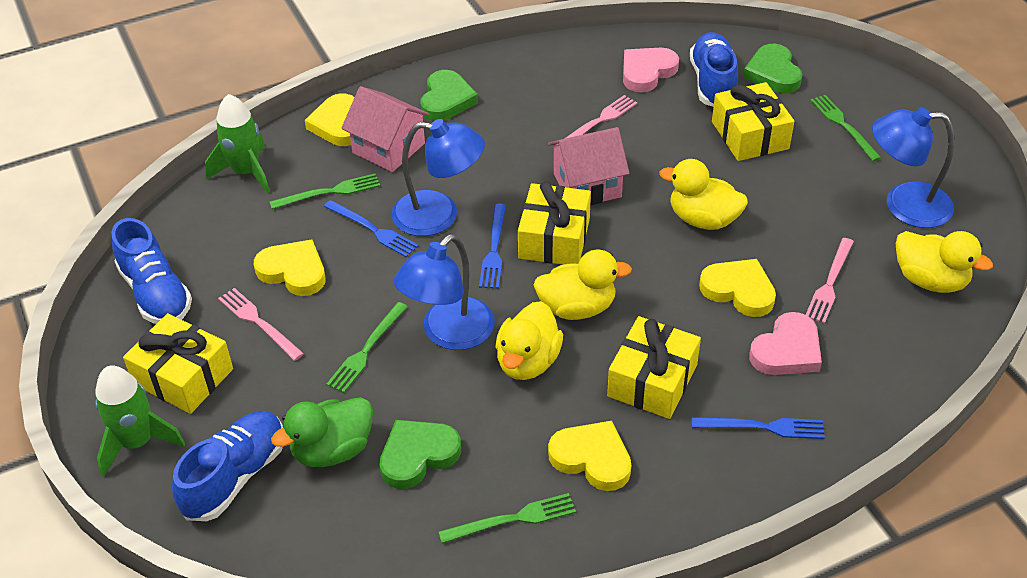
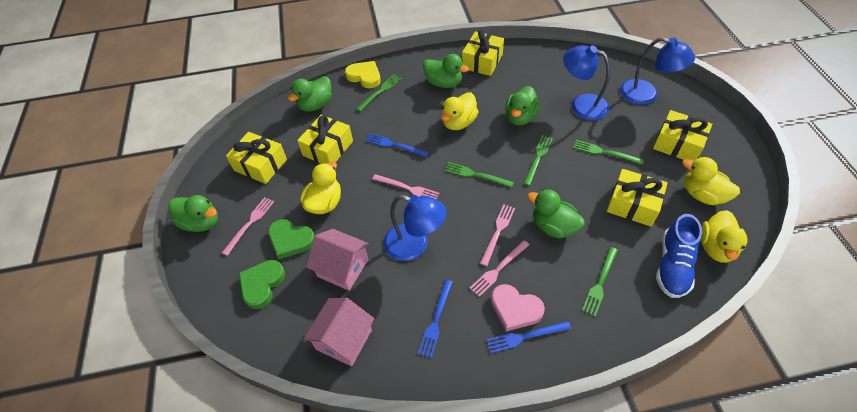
blue shoe: [111,218,192,324] [172,411,283,521] [690,32,738,107] = 3 -> [656,214,702,298] = 1
green duck: [271,397,373,467] = 1 -> [168,195,218,232] [288,76,332,112] [423,54,469,88] [505,86,540,126] [527,189,585,239] = 5
green fork: [270,174,380,209] [326,302,408,393] [439,493,576,544] [810,95,881,161] = 4 -> [356,75,402,112] [445,162,514,187] [523,135,553,186] [573,140,644,165] [582,247,618,316] = 5
green heart: [380,420,461,489] [421,70,478,121] [743,44,802,93] = 3 -> [239,260,285,309] [268,219,315,259] = 2
green rocket: [95,365,185,477] [205,94,270,194] = 2 -> none = 0
pink fork: [218,288,304,361] [556,95,637,145] [806,238,854,323] = 3 -> [222,197,274,256] [372,174,439,199] [470,240,529,297] [480,204,515,266] = 4
pink heart: [623,48,679,92] [749,312,822,375] = 2 -> [491,284,545,332] = 1
yellow gift: [123,313,233,414] [518,181,591,265] [607,316,701,419] [712,82,794,161] = 4 -> [226,132,287,184] [297,115,353,164] [462,30,504,76] [607,169,668,227] [653,110,712,161] = 5
yellow heart: [254,239,325,296] [305,93,355,146] [548,421,631,491] [699,259,776,317] = 4 -> [345,61,381,88] = 1

